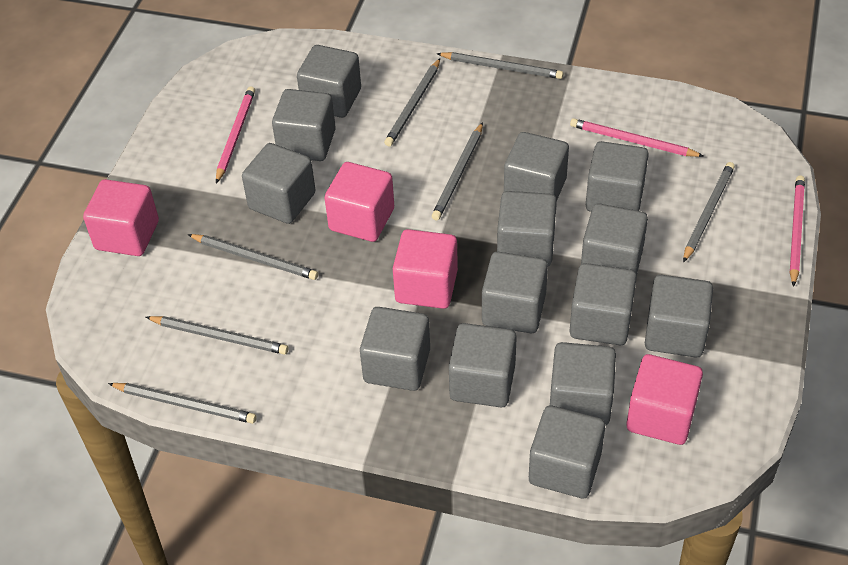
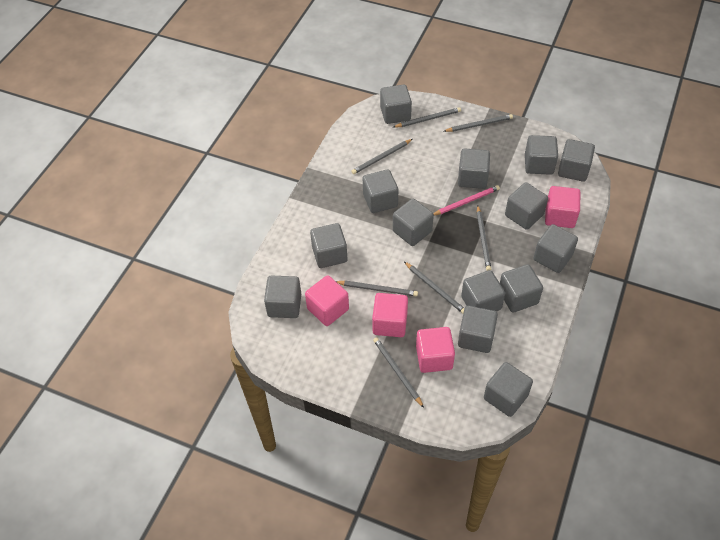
pink pencil: [216,86,255,183] [570,118,704,157] [790,176,805,287] = 3 -> [433,185,500,215] = 1

